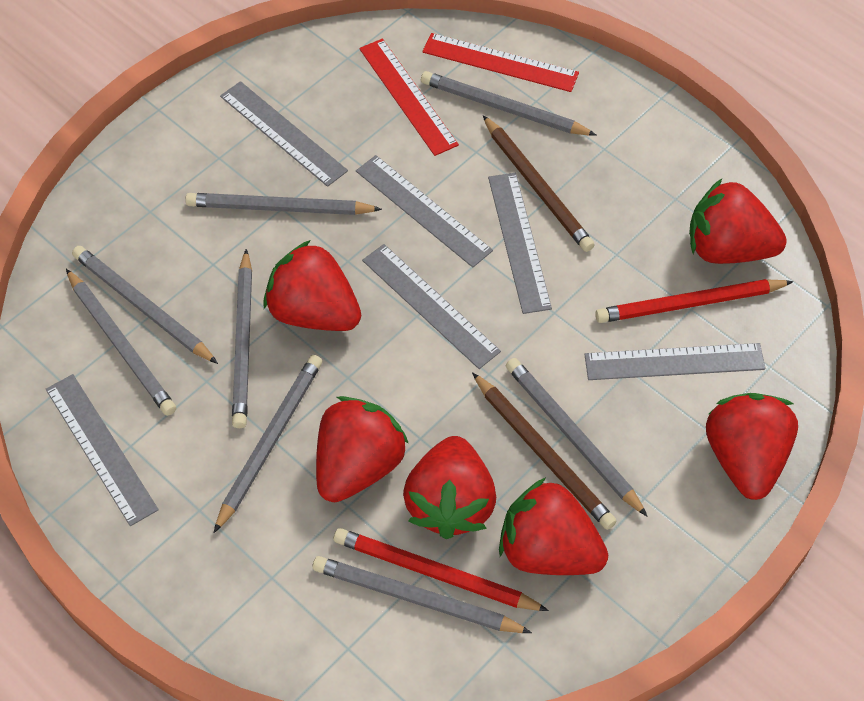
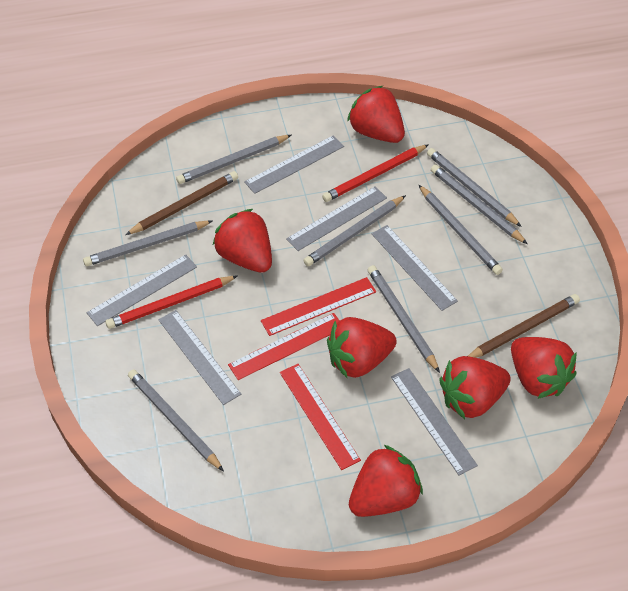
red ruler: [359,39,459,156] [422,33,579,92] = 2 -> [228,313,340,380] [261,277,376,336] [280,364,361,470] = 3

